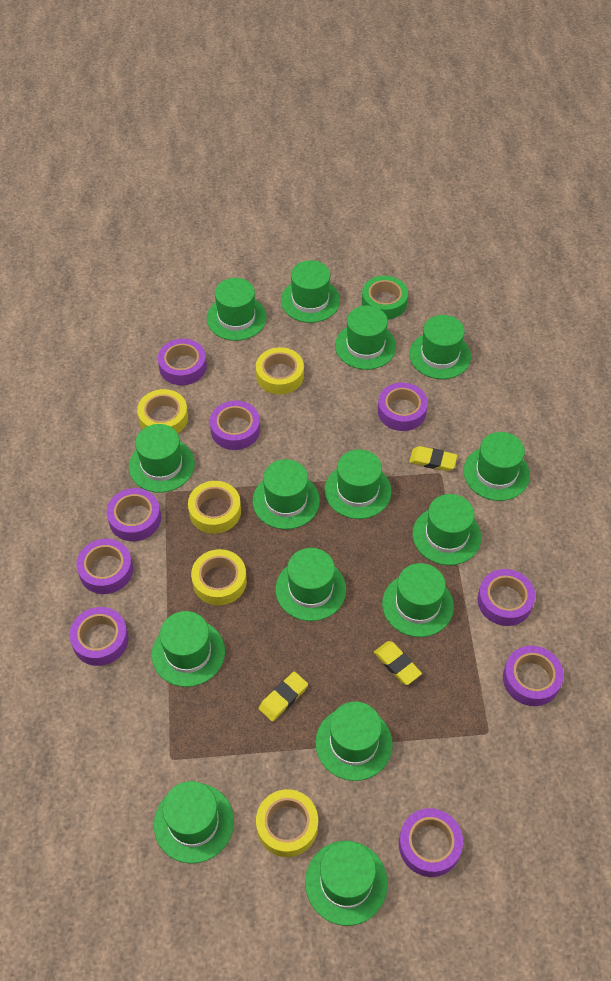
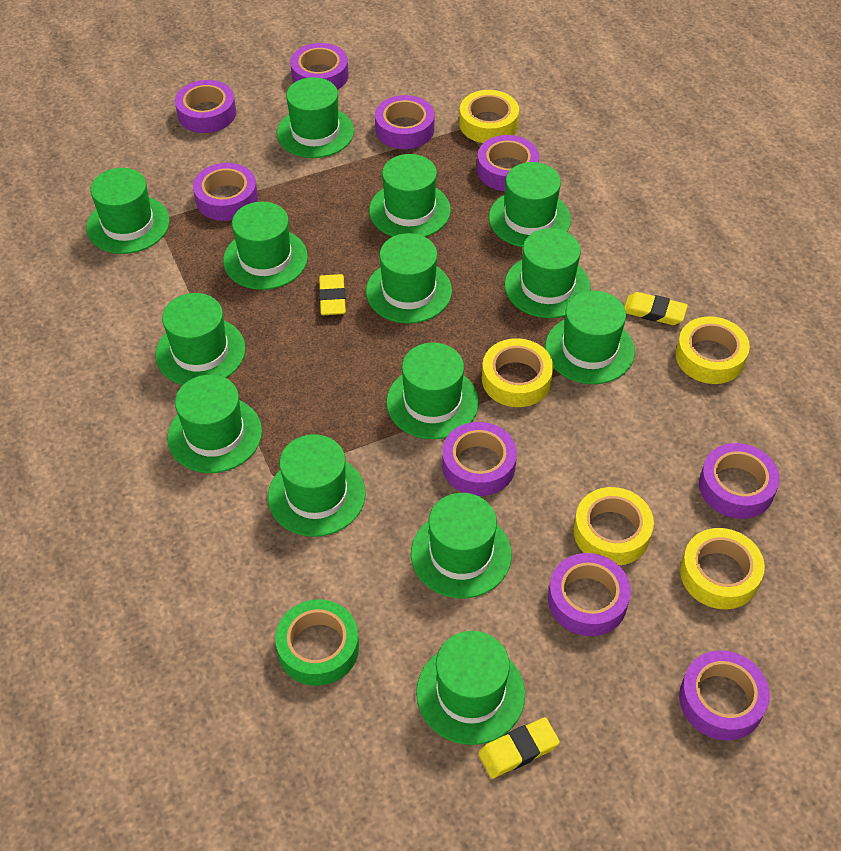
green hat: [129,424,195,493] [152,611,225,687] [154,781,234,864] [207,278,267,341] [253,459,320,529] [275,548,346,621] [281,260,340,323] [305,841,388,926] [315,702,393,781] [325,449,392,519] [335,306,396,370] [382,563,454,637] [409,315,471,379] [412,494,481,565] [463,432,530,501] = 15 -> [86,168,170,254] [155,293,246,385] [167,375,262,473] [223,201,308,290] [268,434,366,537] [277,77,354,158] [366,233,452,324] [369,154,451,237] [386,343,479,439] [411,493,512,598] [416,631,525,745] [489,162,571,247] [505,228,591,318] [545,291,635,384] = 14

